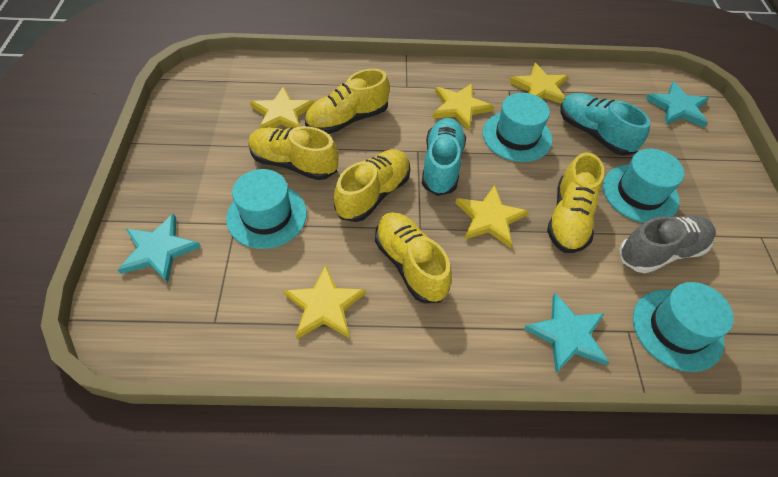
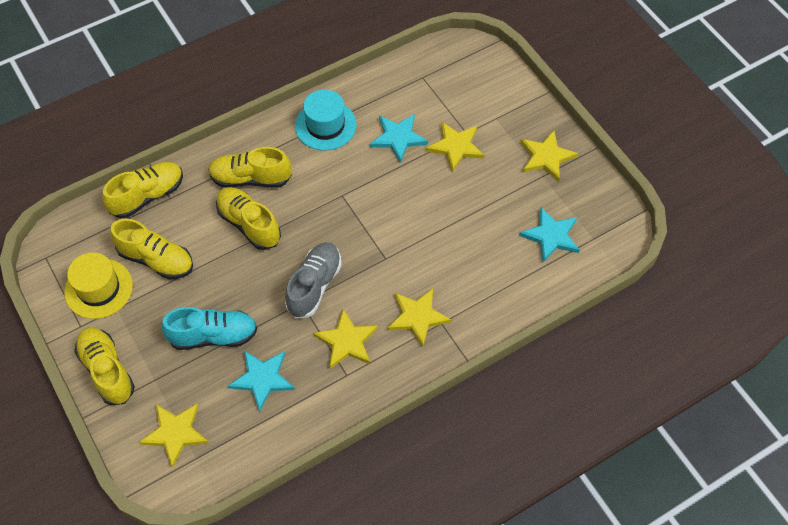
turquoise hat: [226,169,307,249] [483,93,552,162] [603,149,684,223] [633,282,734,372] = 4 -> [295,89,357,151] = 1
turquoise shoe: [422,118,466,196] [561,93,650,156] = 2 -> [161,307,257,350] = 1
yellow hat: none = 0 -> [64,252,133,319] = 1

